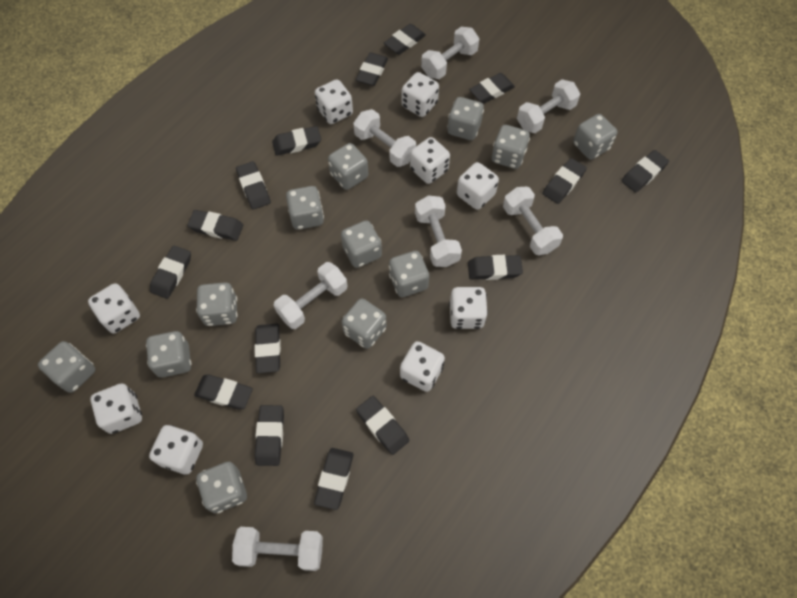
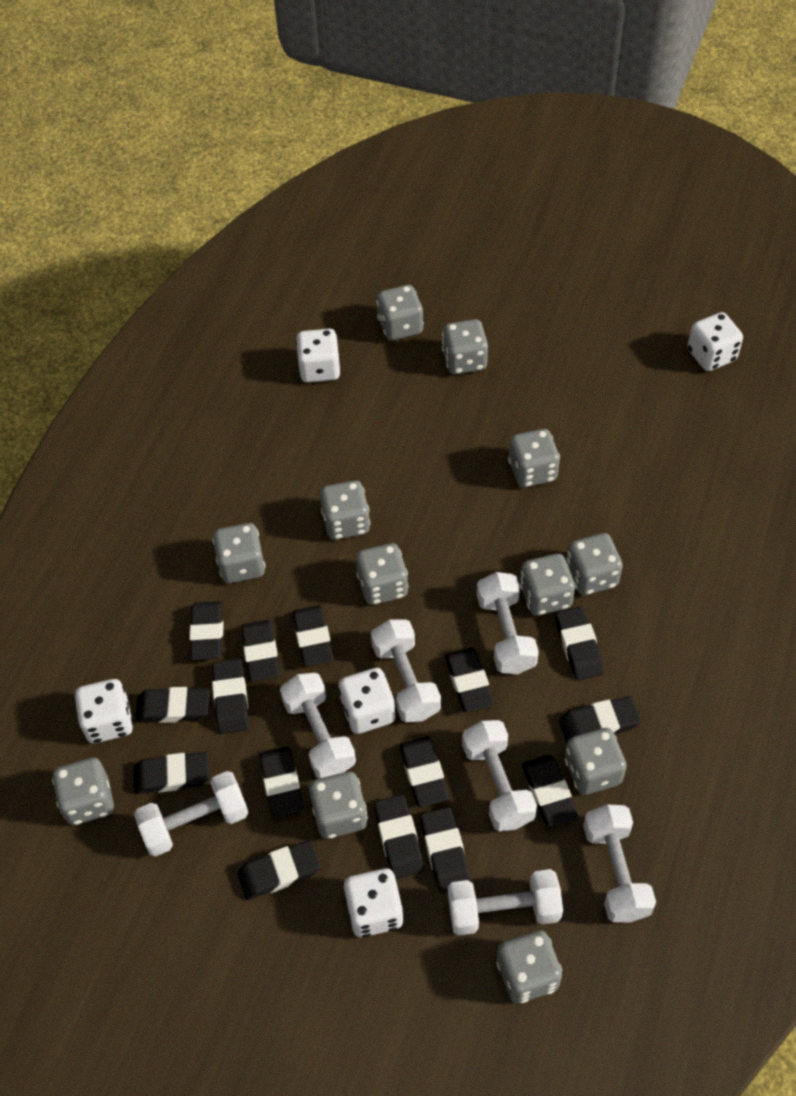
white dice: [88,283,140,333] [90,384,142,434] [149,425,203,474] [315,79,353,124] [400,341,445,392] [402,72,439,117] [410,137,450,184] [449,287,488,329] [457,162,499,210] = 9 -> [75,679,133,743] [296,329,341,383] [338,668,396,734] [344,868,404,937] [687,312,743,371] = 5

